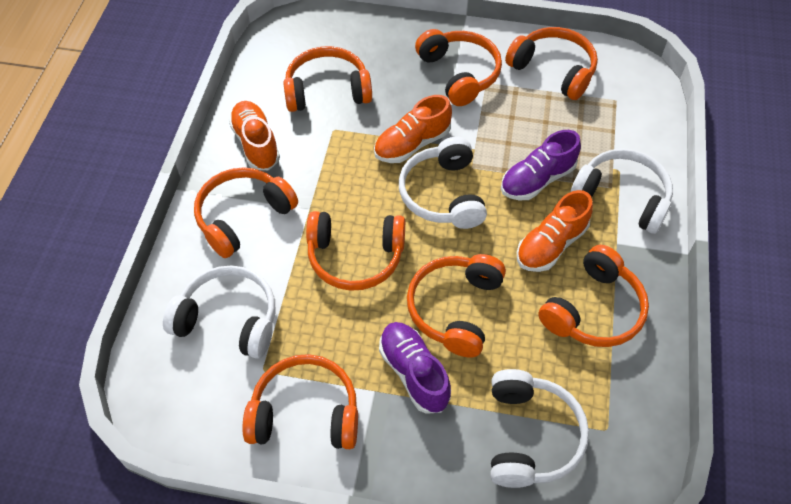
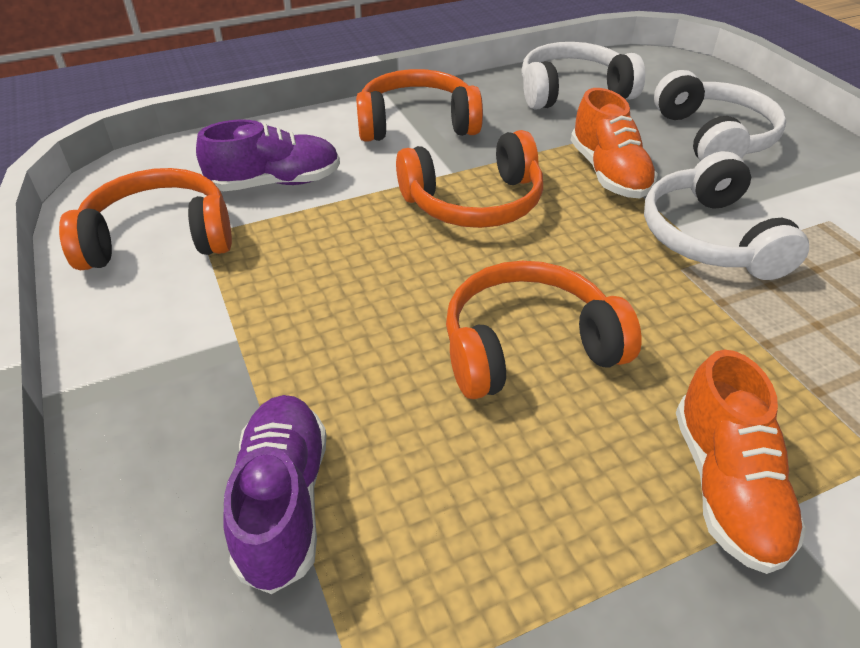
orange headphones: [194,167,298,258] [242,354,358,449] [283,46,372,112] [306,211,405,291] [407,254,506,358] [415,29,502,106] [505,27,598,100] [538,245,649,347] = 8 -> [59,168,232,270] [356,69,483,142] [396,130,543,228] [446,261,642,399] = 4
orange shoe: [229,101,280,170] [374,95,452,163] [517,190,593,272] = 3 -> [571,88,658,198] [676,349,807,574] = 2
white headphones: [163,266,275,359] [399,137,487,229] [490,369,589,488] [571,149,673,234] = 4 -> [521,42,645,110] [644,151,809,280] [654,70,786,161] = 3

